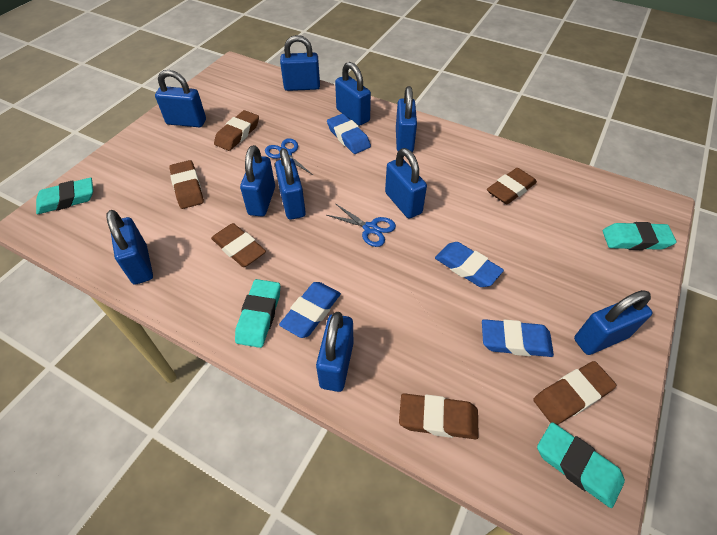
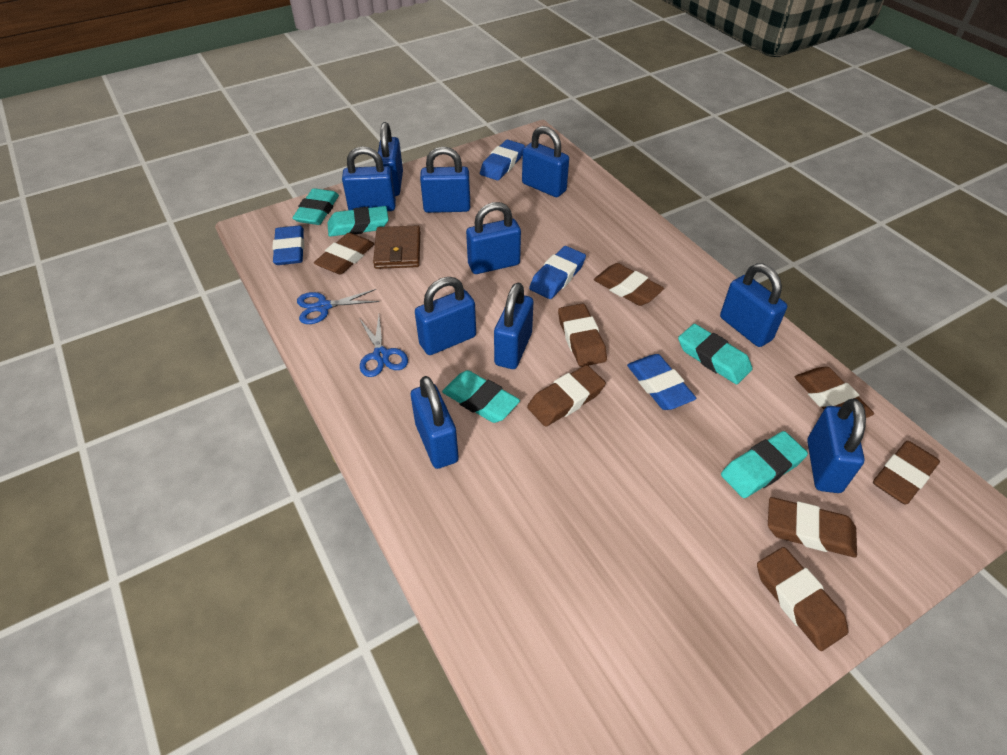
brown eraser: [169,160,204,209] [211,223,266,267] [214,110,259,151] [399,393,479,439] [487,168,537,204] [533,361,616,425] = 6 -> [314,233,374,275] [527,365,606,427] [558,303,607,367] [594,263,664,306] [757,547,848,651] [768,497,857,558] [795,367,874,418] [873,441,940,505] = 8
brown wallet: none = 0 -> [373,225,420,269] = 1
turquoise eraser: [36,178,93,214] [235,279,280,348] [537,422,625,508] [603,222,676,250] = 4 -> [292,188,339,225] [327,206,389,237] [442,370,520,423] [678,324,753,384] [721,431,808,498] = 5

